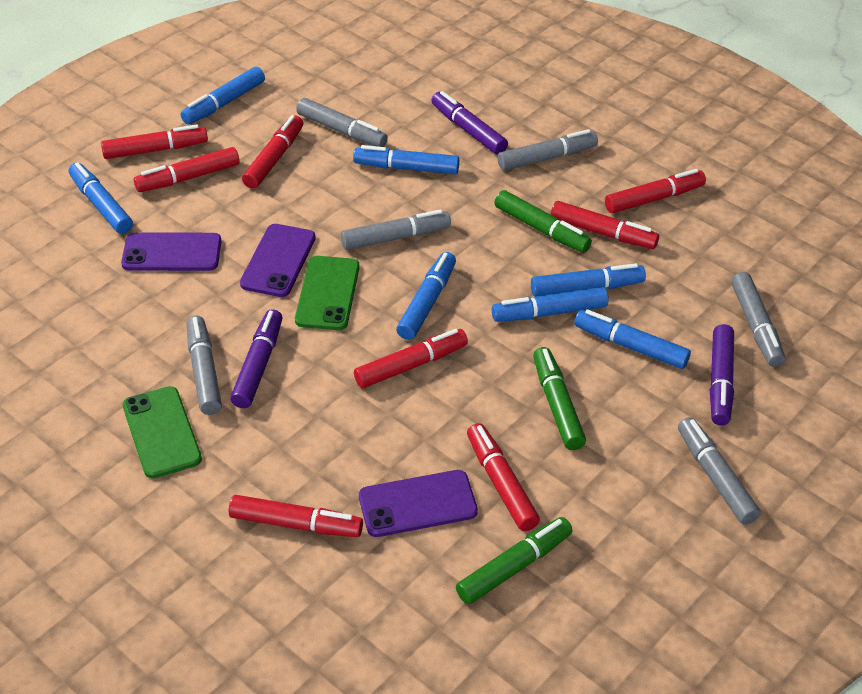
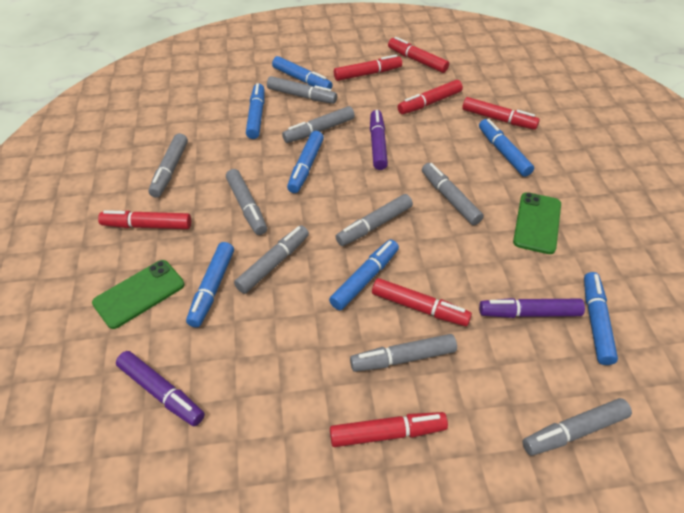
green marker: [456,517,572,604] [494,190,592,253] [533,347,586,450] = 3 -> none = 0
grey marker: [187,316,222,415] [296,98,388,147] [341,209,451,250] [497,129,598,170] [678,417,761,525] [731,272,785,367] = 6 -> [148,133,188,198] [226,169,267,235] [234,225,309,294] [267,76,337,104] [282,106,355,143] [335,194,413,246] [350,334,457,372] [422,163,484,225] [522,398,632,456] = 9
purple phone: [121,232,222,271] [240,224,316,297] [359,470,478,537] = 3 -> none = 0
red marker: [101,124,208,159] [134,147,240,192] [229,495,363,537] [242,115,303,189] [354,329,468,388] [467,423,540,531] [551,201,659,249] [605,169,706,213] = 8 -> [98,210,191,229] [330,412,448,447] [334,55,402,81] [372,278,472,326] [388,37,449,73] [398,80,463,114] [462,97,540,130] = 7

